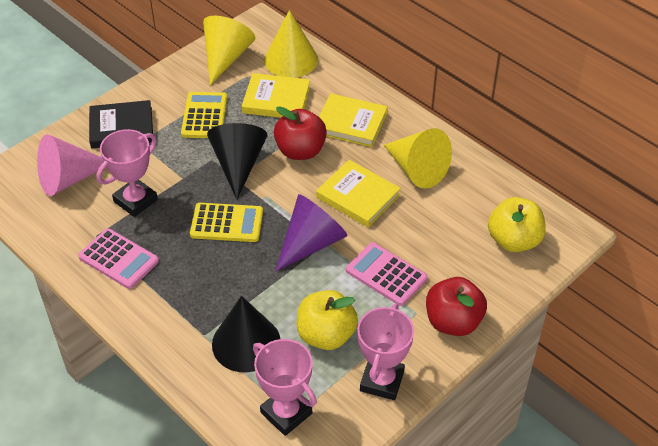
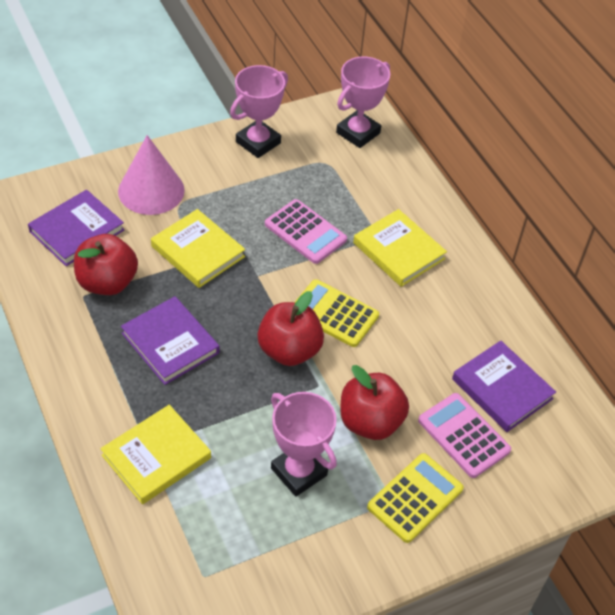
black book: [89,100,153,149] = 1 -> none = 0
black cone: [207,123,267,199] [212,296,280,372] = 2 -> none = 0
purple book: none = 0 -> [28,190,124,266] [121,296,219,385] [452,340,556,432] = 3
purple cone: [275,194,348,272] = 1 -> none = 0
red apple: [274,106,327,160] [426,277,487,336] = 2 -> [74,234,138,295] [257,291,324,366] [340,365,409,440] = 3
yellow apple: [296,290,358,350] [488,197,546,252] = 2 -> none = 0
yellow cone: [203,16,255,85] [264,10,318,78] [384,128,452,189] = 3 -> none = 0

